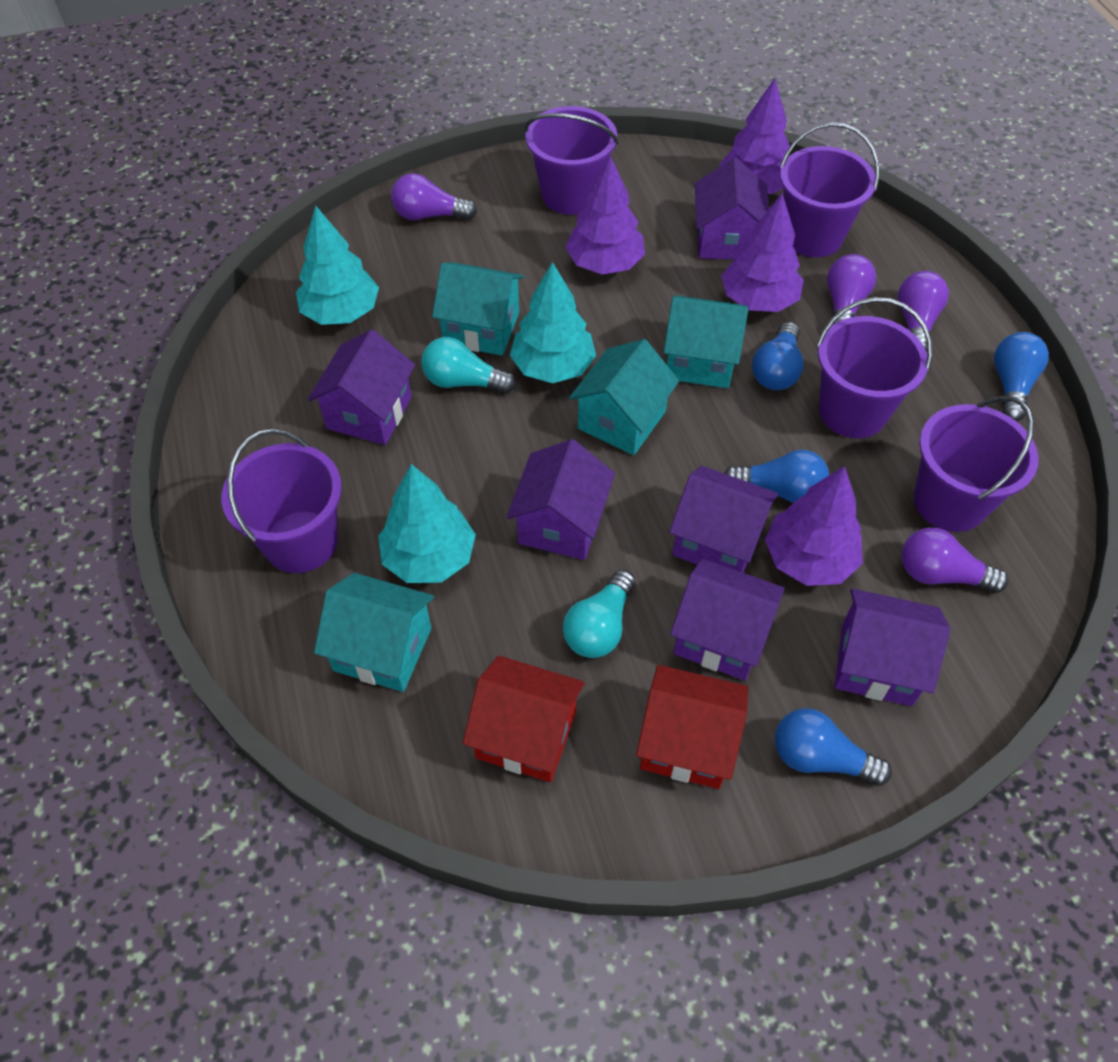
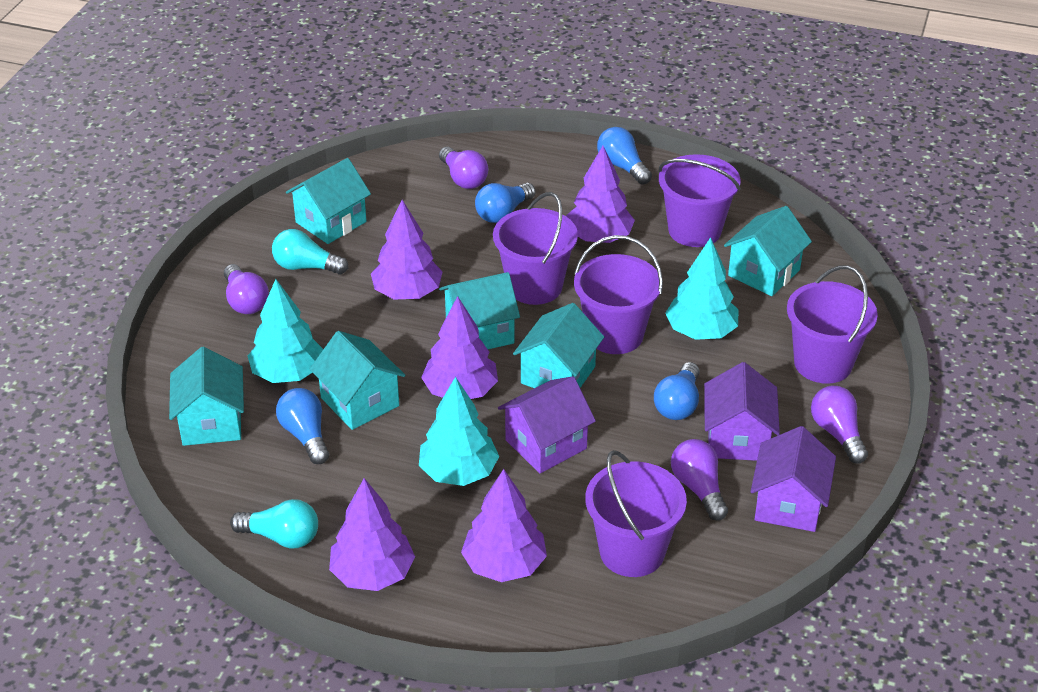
purple house: [308,329,415,445] [506,439,615,560] [669,466,778,573] [670,559,784,681] [695,157,769,260] [835,589,950,706] = 6 -> [498,376,596,474] [704,362,780,461] [751,426,836,532] = 3
purple tree: [565,155,645,274] [719,78,790,194] [721,193,804,312] [765,466,863,586] = 4 -> [329,478,415,591] [371,200,443,300] [421,296,498,399] [461,469,547,582] [566,146,635,243] = 5
red house: [463,656,585,782] [636,665,748,789] = 2 -> none = 0
turquoise house: [314,573,434,692] [432,263,524,356] [569,339,679,455] [664,295,748,388] = 4 -> [169,347,244,446] [286,158,371,244] [310,331,405,430] [439,272,520,349] [513,303,604,388] [724,206,812,296] = 6

